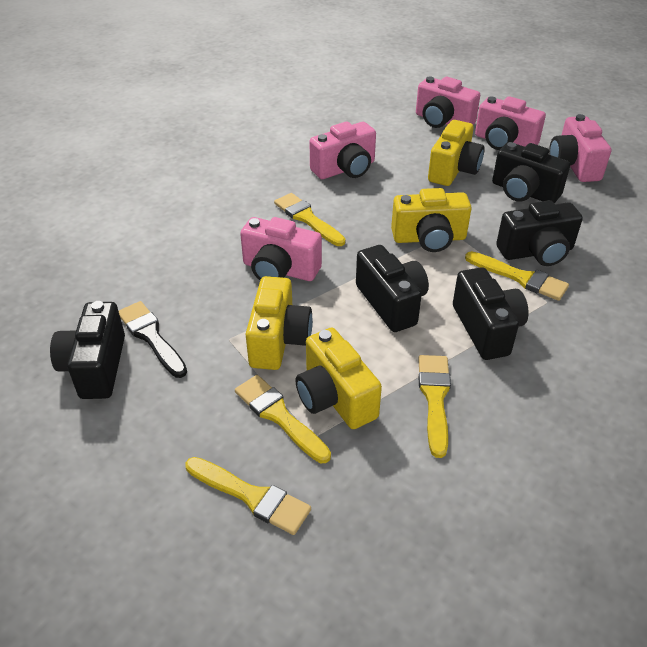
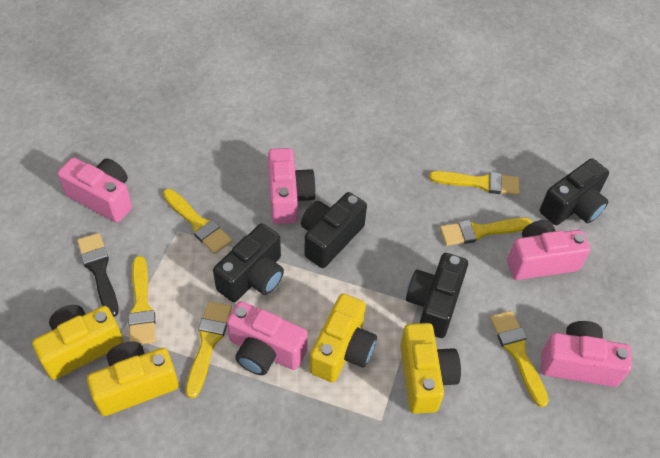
black camera: [50,301,125,399] [356,245,429,332] [453,267,529,360] [492,142,570,203] [496,200,583,266] = 5 -> [213,223,284,302] [301,192,367,268] [406,253,468,338] [540,158,609,225] = 4
yellow brush: [185,457,311,535] [235,375,331,463] [274,193,346,246] [418,355,451,458] [465,251,569,301] = 5 -> [128,256,156,344] [163,189,232,254] [185,301,232,399] [429,171,519,196] [440,218,532,246] [490,311,549,407] = 6

